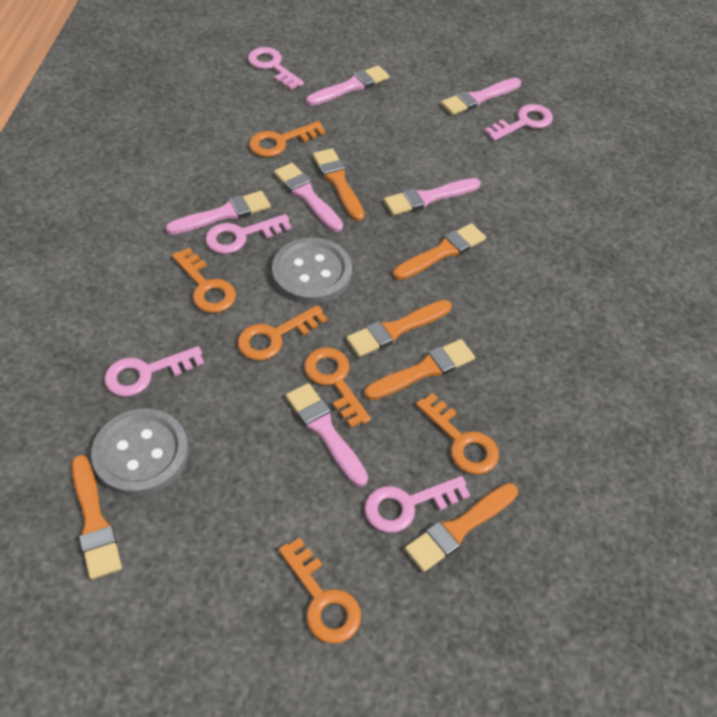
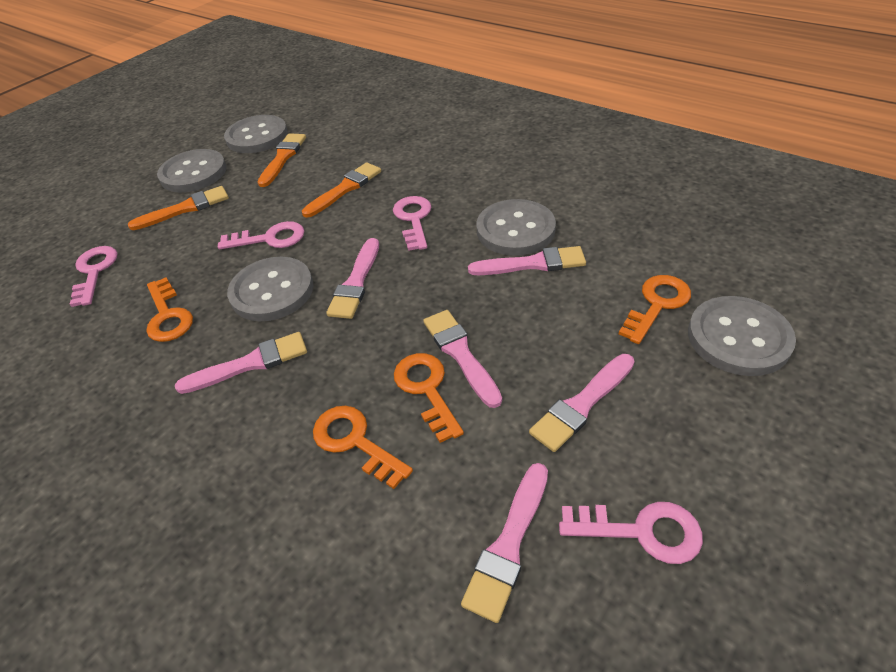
grey button: [91,408,189,496] [272,238,352,304] = 2 -> [157,149,226,192] [224,115,288,153] [227,257,313,321] [477,199,556,256] [688,296,796,376] = 5
orange brush: [71,455,122,580] [313,148,364,221] [346,300,452,357] [364,339,475,400] [393,223,486,280] [405,483,518,572] = 6 -> [128,186,229,230] [258,133,306,187] [302,162,381,218] = 3
orange key: [172,248,236,313] [237,305,327,360] [249,121,325,157] [278,538,361,644] [304,348,371,428] [416,393,499,474] = 6 -> [147,277,193,342] [313,406,413,489] [394,353,464,443] [619,275,691,344] = 4
pink key: [104,346,204,397] [205,214,292,254] [248,47,304,90] [364,476,470,533] [485,104,553,141] = 5 -> [70,246,117,307] [218,221,304,250] [393,196,431,251] [559,502,703,564] = 4

